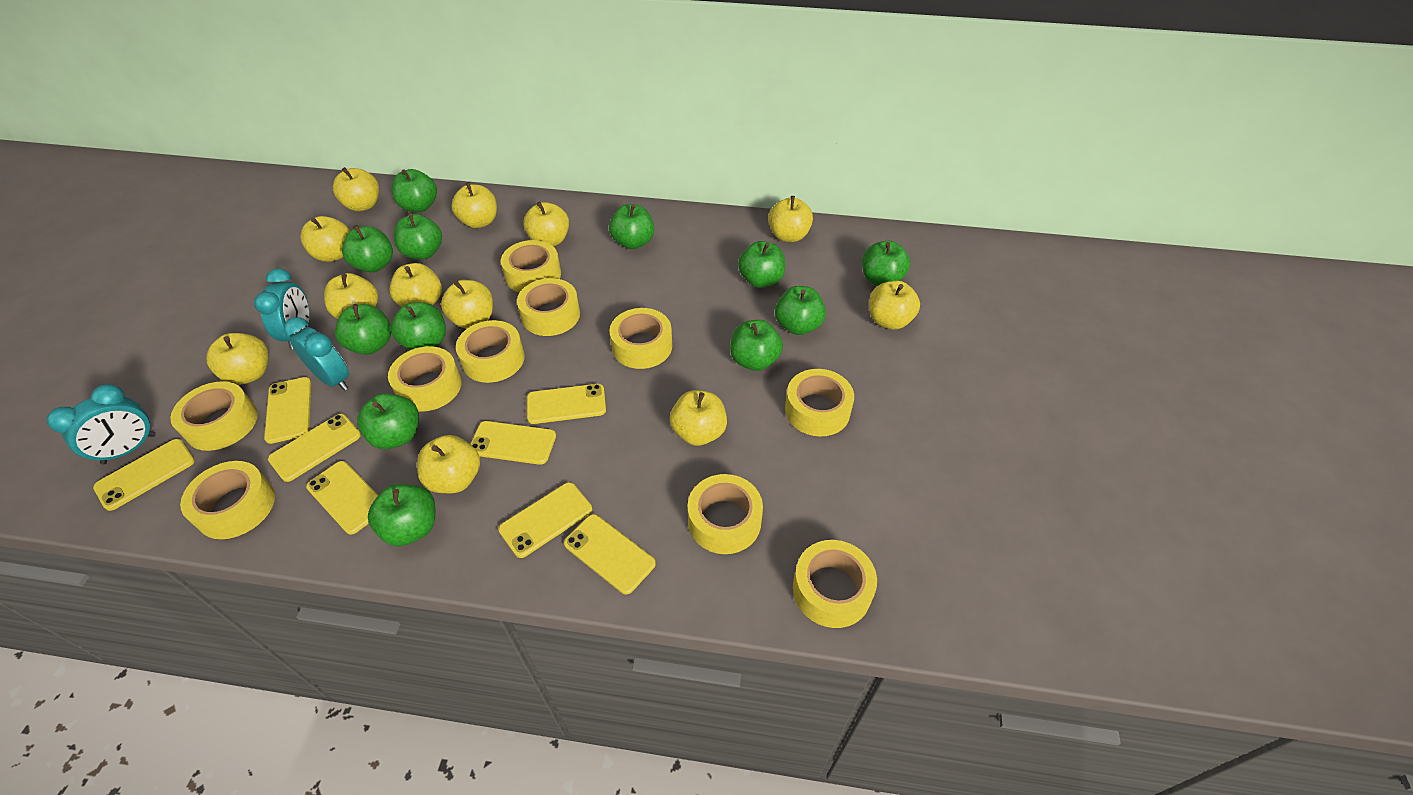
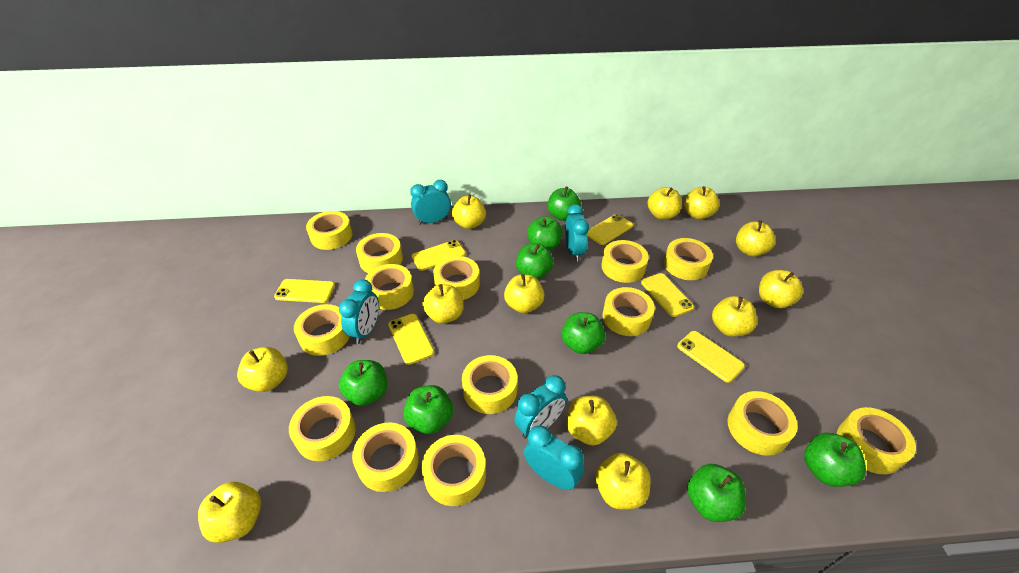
green apple: [335,304,391,355] [342,225,393,272] [357,393,419,449] [368,484,435,546] [391,302,446,350] [392,169,437,212] [394,212,442,259] [609,204,654,249] [730,320,783,371] [738,241,785,288] [775,286,826,335] [862,241,910,286] = 12 -> [339,360,387,406] [403,385,453,434] [516,243,554,279] [527,216,562,251] [548,186,581,221] [562,312,605,354] [687,464,746,522] [804,433,866,487] = 8
turquoise clock: [47,384,156,464] [254,269,310,349] [284,317,349,391] = 3 -> [339,279,379,344] [410,180,451,225] [514,375,567,439] [524,425,584,490] [565,204,589,261] = 5
yellow phone: [93,439,195,511] [264,377,311,444] [268,414,361,482] [306,461,378,535] [470,421,556,465] [498,482,592,558] [527,384,606,424] [564,514,656,594] = 8 -> [274,279,335,303] [388,314,434,365] [411,240,466,271] [588,214,633,245] [641,273,694,317] [677,331,745,383] = 6
yellow tape: [170,381,258,451] [180,461,275,539] [388,346,462,412] [456,320,525,383] [501,240,561,293] [517,278,580,336] [609,308,672,369] [688,474,763,554] [785,369,854,436] [793,540,877,628] = 10 -> [289,396,356,461] [294,304,350,356] [306,211,353,250] [352,422,419,492] [356,233,403,273] [365,264,414,310] [421,435,486,506] [433,256,480,300] [462,355,517,414] [601,240,649,283] [603,287,655,336] [664,238,713,280] [728,391,798,456] [837,407,916,474] = 14

